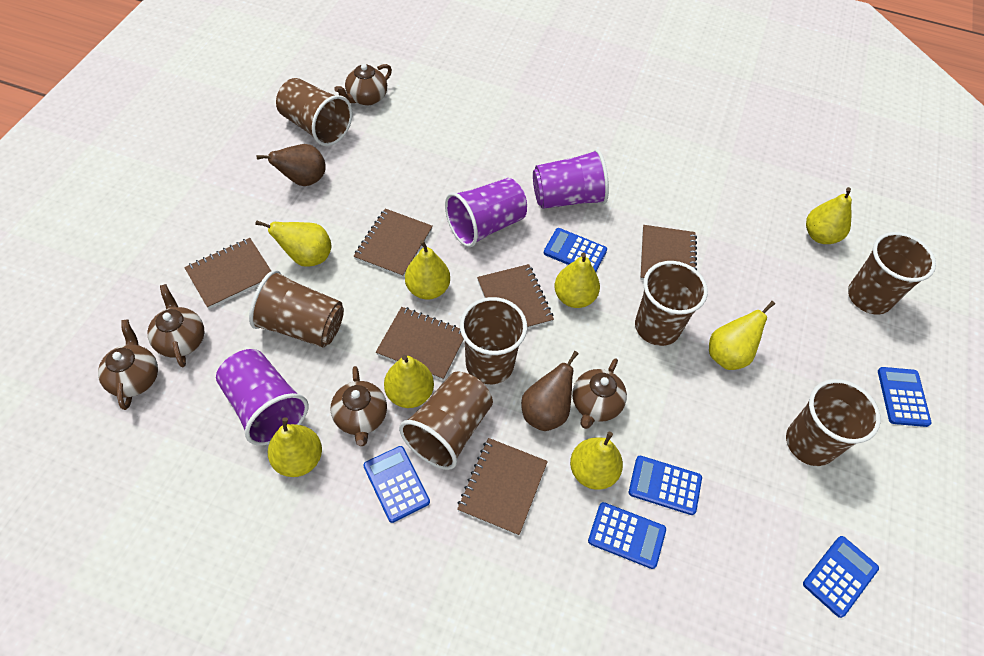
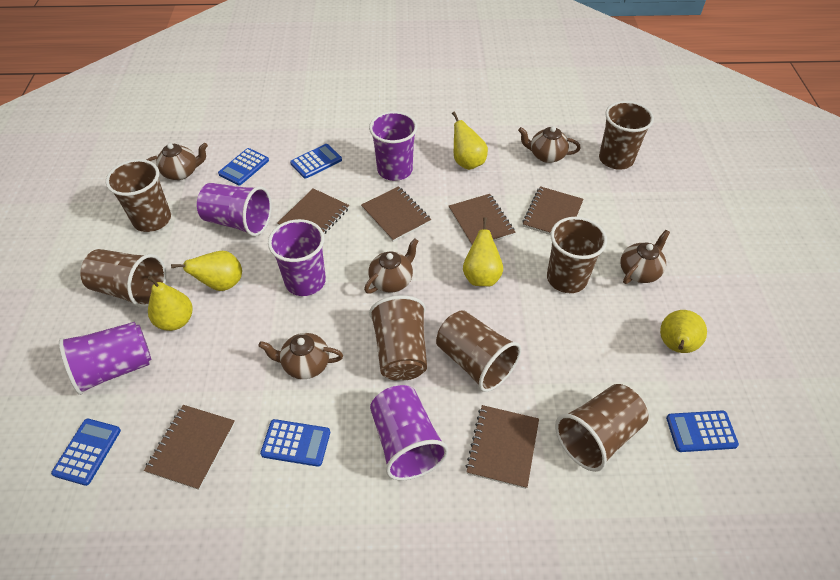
blue calculator: [363,446,430,523] [544,228,607,272] [588,502,666,569] [629,456,702,515] [803,536,879,618] [878,367,932,427] = 6 -> [51,419,121,486] [218,148,269,185] [260,419,330,467] [290,144,342,179] [666,411,739,452] = 5
brown pear: [256,144,326,186] [521,351,579,431] = 2 -> none = 0
purple cup: [216,349,308,445] [445,178,527,247] [533,149,609,209] = 3 -> [59,322,152,395] [197,183,272,236] [268,219,326,296] [369,111,417,181] [370,385,448,480] = 5
yellow pear: [255,220,332,267] [268,417,322,477] [384,355,434,408] [405,240,450,300] [554,252,600,308] [570,432,623,490] [709,301,775,370] [806,187,852,244] = 8 -> [148,275,193,331] [171,251,242,291] [452,111,488,170] [463,217,503,286] [660,310,707,353] = 5

